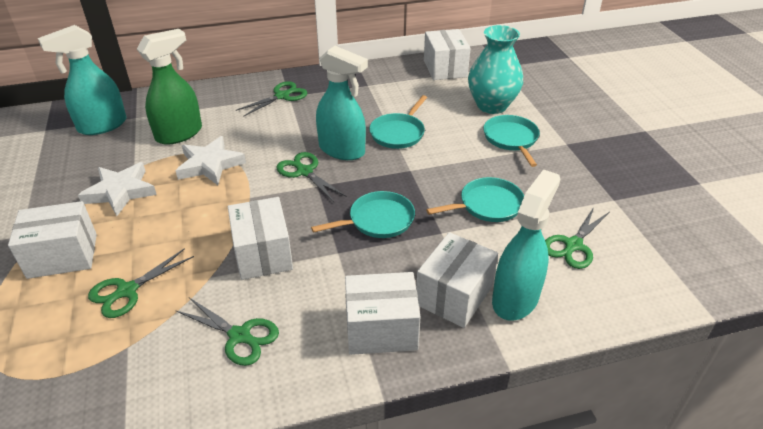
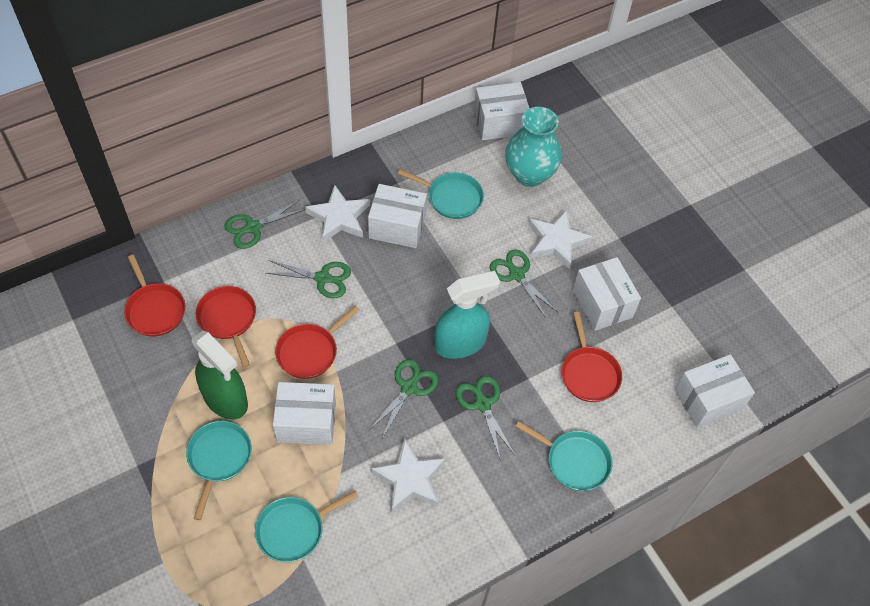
red pan: none = 0 -> [124,255,185,337] [196,286,256,368] [275,306,359,379] [562,312,622,402] = 4
turquoise spray bottle: [38,25,127,135] [316,46,368,160] [492,169,560,321] = 3 -> [434,271,500,359] = 1
white star: [78,162,157,216] [176,136,246,185] = 2 -> [305,185,370,242] [371,438,445,513] [528,210,592,270] = 3

